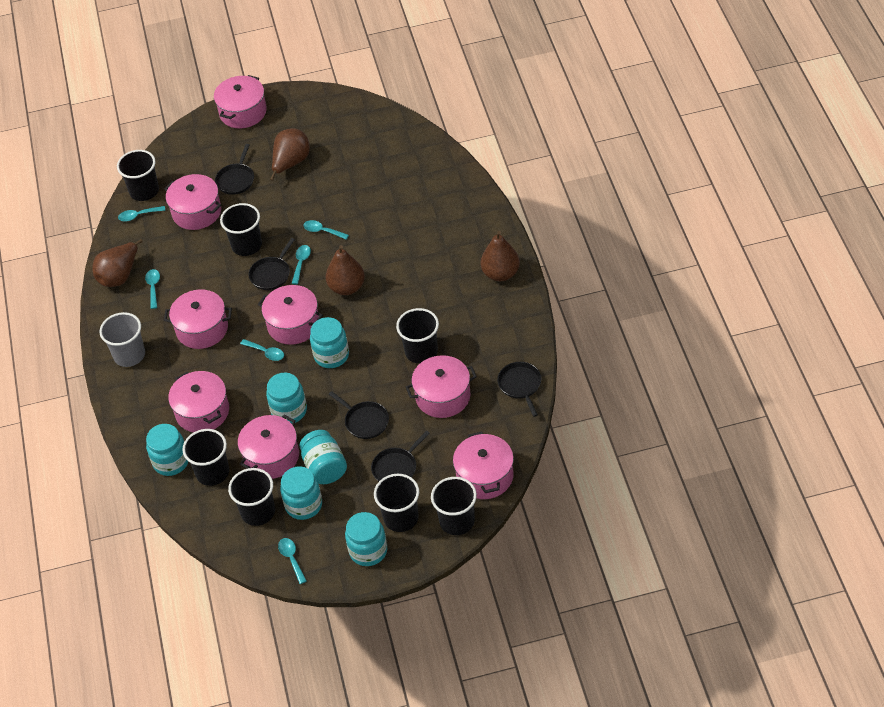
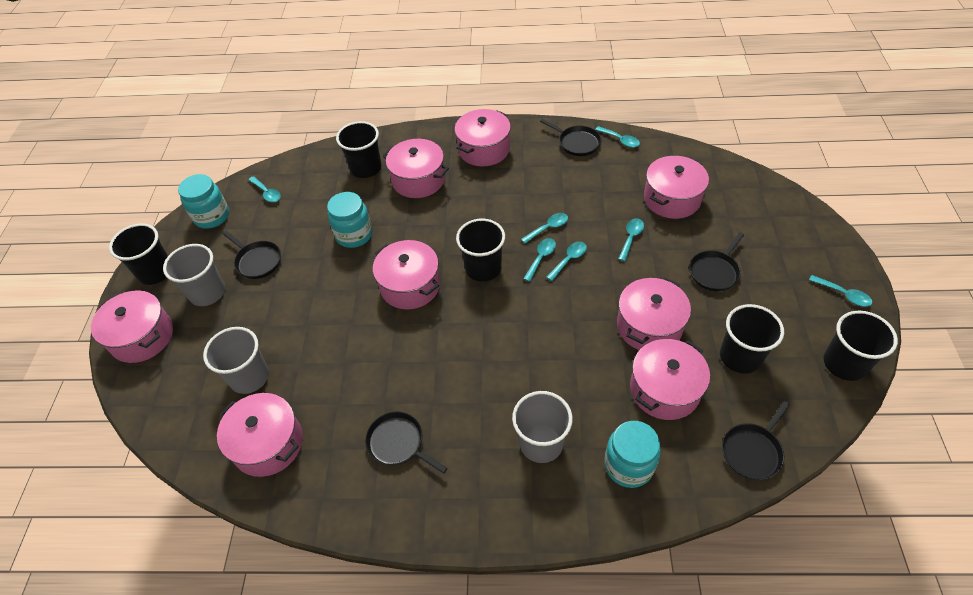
black cup: [117,150,159,201] [182,429,229,486] [220,203,262,256] [228,468,275,526] [374,474,419,532] [396,308,439,364] [431,477,477,535] = 7 -> [109,224,168,285] [336,121,381,178] [456,219,505,282] [720,304,784,374] [823,311,898,381] = 5
brown pear: [93,239,143,287] [270,128,310,181] [326,245,365,295] [480,231,520,281] = 4 -> none = 0
grey cup: [99,312,145,367] = 1 -> [163,244,225,306] [203,327,269,394] [512,391,573,463] = 3
turquoise jar: [146,424,188,476] [266,373,307,424] [280,466,322,520] [299,430,347,484] [310,317,349,368] [345,512,387,566] = 6 -> [178,174,229,229] [327,192,372,248] [604,421,661,488] = 3
turquoise spoon: [118,206,166,221] [145,269,160,309] [240,339,284,361] [278,538,307,584] [292,245,311,284] [303,220,349,240] = 6 -> [248,176,281,202] [521,213,568,244] [523,238,556,282] [546,241,587,281] [595,126,640,148] [618,218,644,261] [809,275,872,307] = 7

